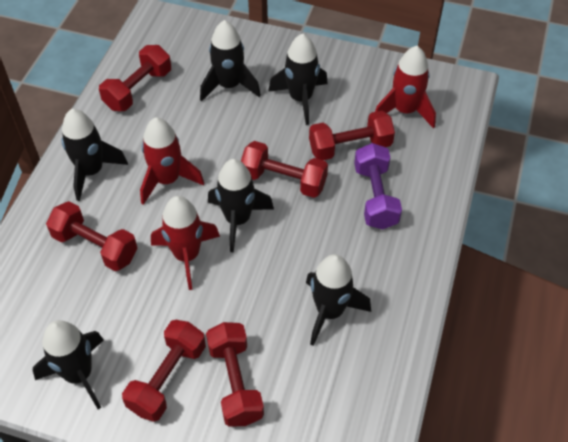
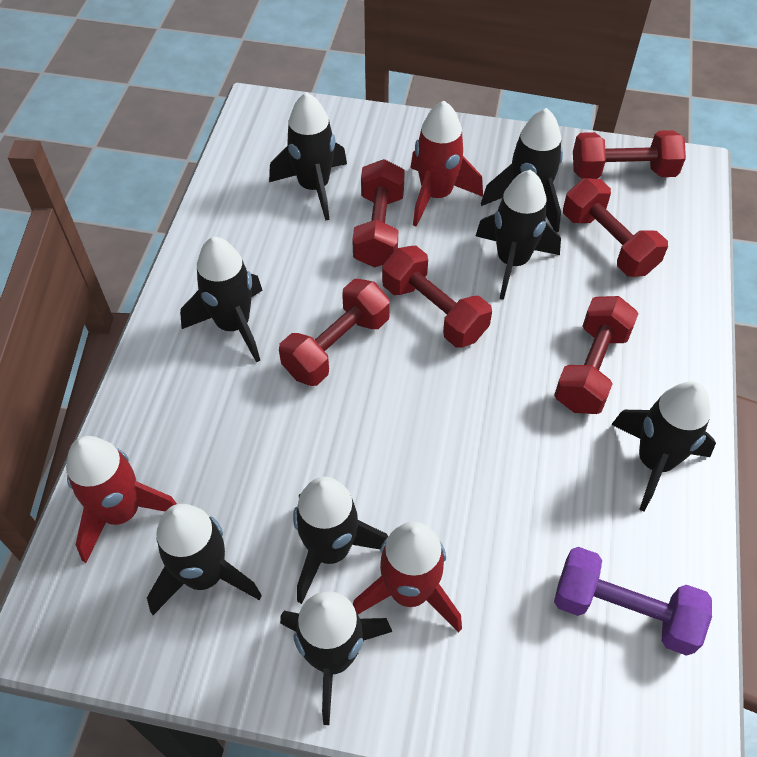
black rocket: [33,320,104,409] [61,109,128,201] [200,20,261,102] [208,159,274,253] [268,33,328,125] [306,254,371,346] = 6 -> [147,504,262,615] [180,237,263,363] [269,92,347,221] [280,591,392,725] [293,476,388,604] [476,170,561,300] [481,108,563,232] [611,382,716,511] = 8

